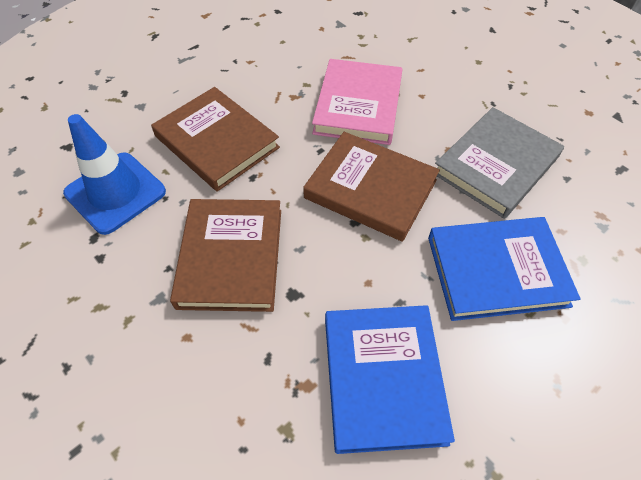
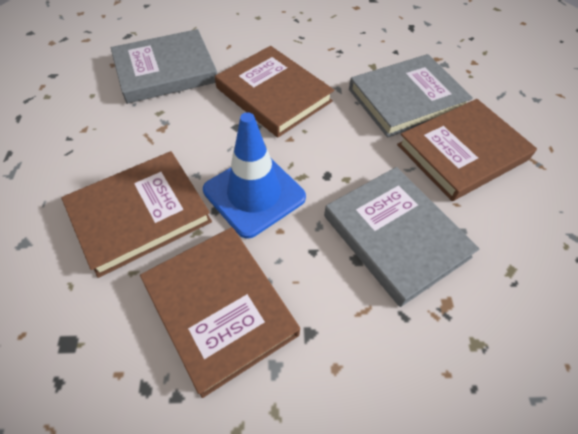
blue book: [325,305,455,454] [428,217,580,321] = 2 -> none = 0
brown book: [151,87,280,192] [170,199,281,312] [303,132,440,242] = 3 -> [61,151,212,278] [140,227,300,398] [215,46,334,137] [397,99,537,201] = 4
grey book: [435,107,564,219] = 1 -> [111,29,217,104] [324,167,480,307] [349,54,473,138] = 3
pink book: [312,59,403,145] = 1 -> none = 0

